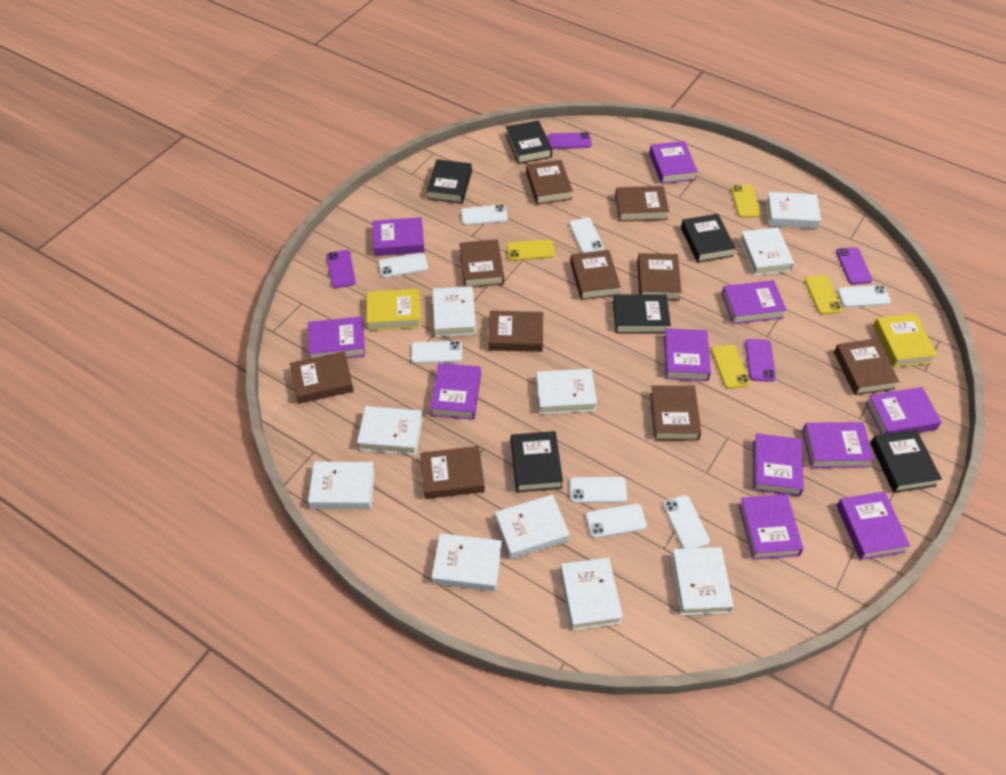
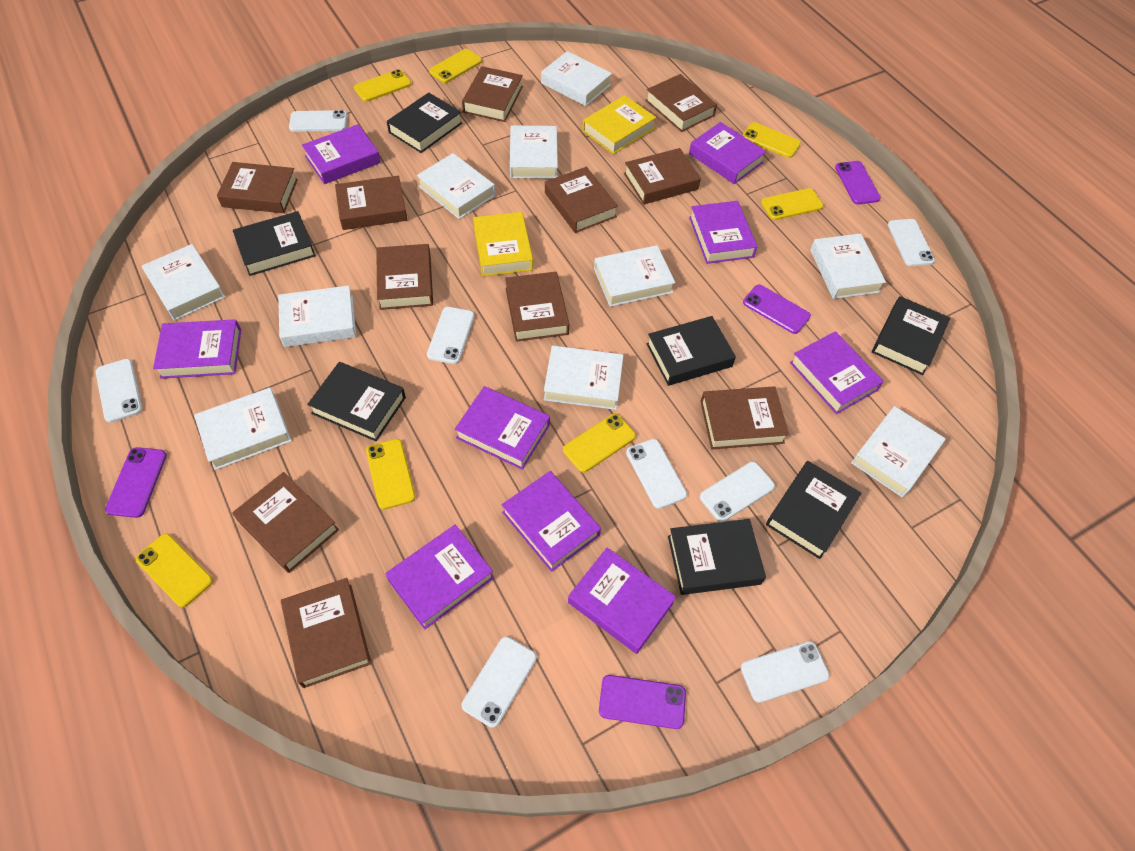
black book: [426,159,472,204] [506,120,552,164] [511,431,563,492] [613,294,671,334] [681,214,736,263] [870,429,942,493] = 6 -> [233,211,316,276] [307,362,406,441] [387,93,462,153] [646,316,736,386] [668,519,766,595] [766,461,862,559] [872,296,950,375] = 7
brown book: [290,351,354,404] [420,446,485,499] [459,239,504,287] [488,311,543,352] [526,160,573,205] [570,250,621,300] [615,186,669,222] [637,253,682,300] [650,386,701,441] [834,338,899,395] = 10 -> [217,162,298,213] [232,472,339,573] [281,578,371,688] [335,176,407,230] [376,244,433,310] [462,66,523,122] [505,272,569,342] [545,167,618,233] [624,148,701,205] [645,74,717,132] [700,386,789,449] = 11
purple book: [308,317,365,359] [372,217,425,256] [430,363,481,420] [649,141,698,184] [664,328,711,381] [722,280,787,324] [738,494,804,560] [753,433,804,496] [802,422,874,468] [837,491,910,560] [865,387,941,434] = 11 -> [153,319,241,379] [302,124,381,184] [385,525,494,630] [455,386,550,470] [502,471,601,572] [568,548,676,654] [689,122,766,184] [689,201,757,264] [790,331,884,414] = 9
yellow phone: [506,239,555,261] [711,345,750,389] [731,185,761,218] [804,275,842,314] = 4 -> [136,534,213,607] [354,69,411,102] [366,439,415,509] [429,49,482,83] [563,414,636,473] [742,122,801,158] [761,188,824,220] = 7

